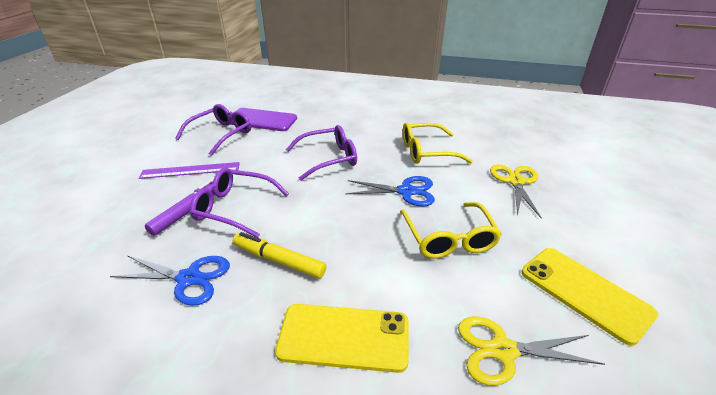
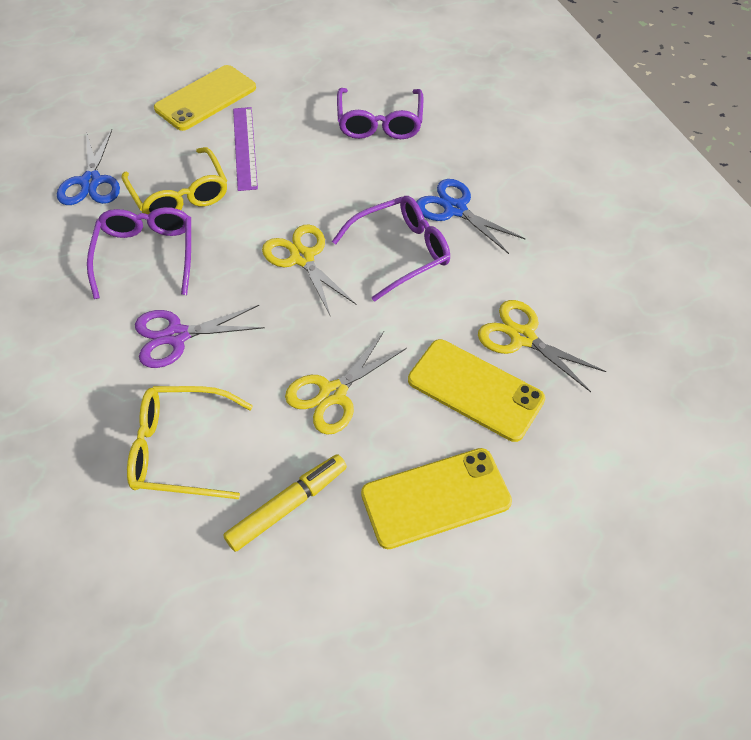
purple marker: [145,177,214,236] = 1 -> none = 0
purple phone: [230,108,297,131] = 1 -> none = 0
purple scissors: none = 0 -> [135,305,265,368] = 1
yellow phone: [275,304,409,373] [521,248,658,346] = 2 -> [154,65,256,131] [361,448,512,549] [408,339,546,442] = 3
yellow scissors: [458,317,605,385] [490,165,542,219] = 2 -> [262,225,357,315] [285,332,407,435] [478,300,607,392] = 3

